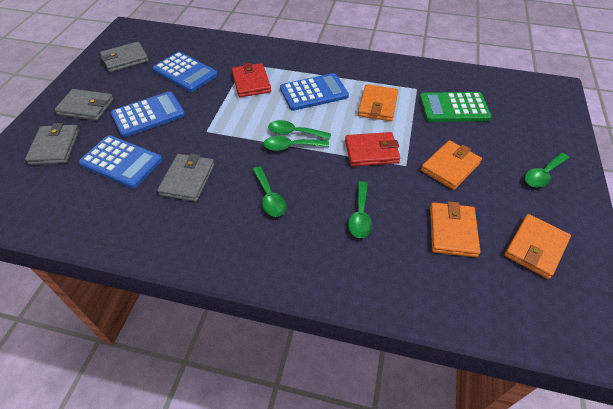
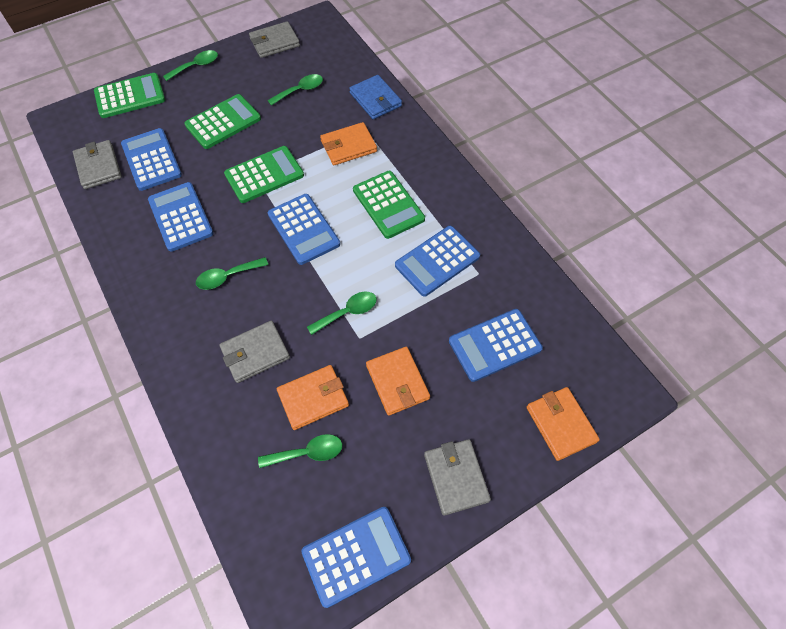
blue calculator: [79,135,162,188] [111,92,185,137] [152,52,218,92] [280,73,349,111] = 4 -> [121,128,182,191] [148,182,214,252] [268,194,340,265] [301,507,411,608] [395,226,480,297] [449,309,543,382] = 6
blue wallet: none = 0 -> [349,75,402,119] = 1
green calculator: [420,92,492,122] = 1 -> [94,73,165,118] [184,94,261,149] [224,146,304,203] [353,171,425,239] = 4
red wallet: [232,63,271,97] [345,132,400,167] = 2 -> none = 0

